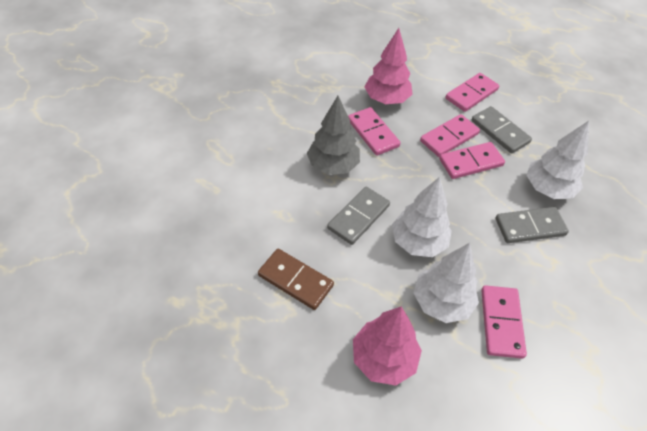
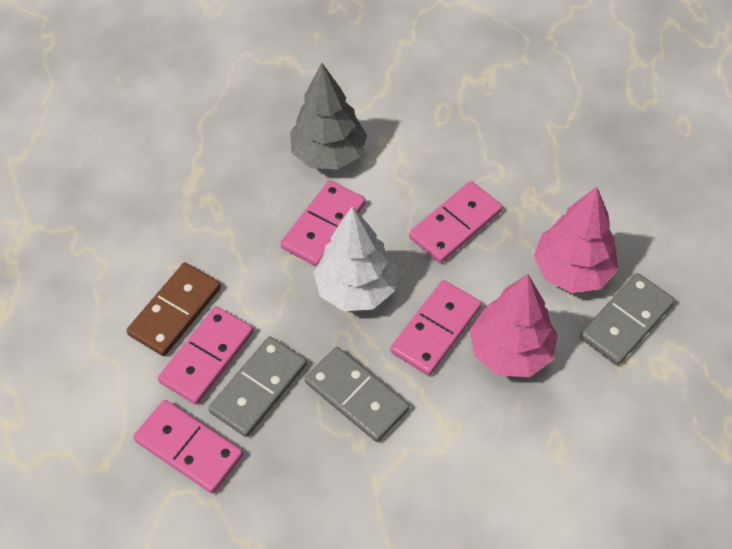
white tree: [392,177,452,257] [414,243,479,323] [526,121,589,199] = 3 -> [313,206,397,311] = 1

